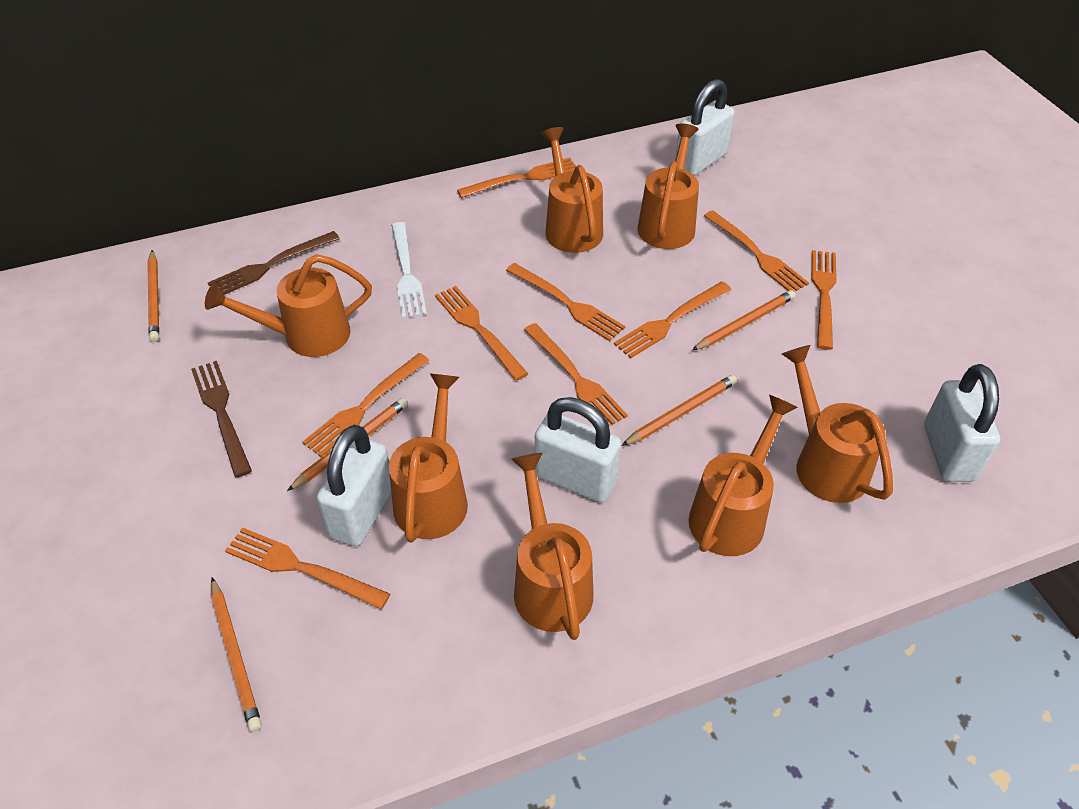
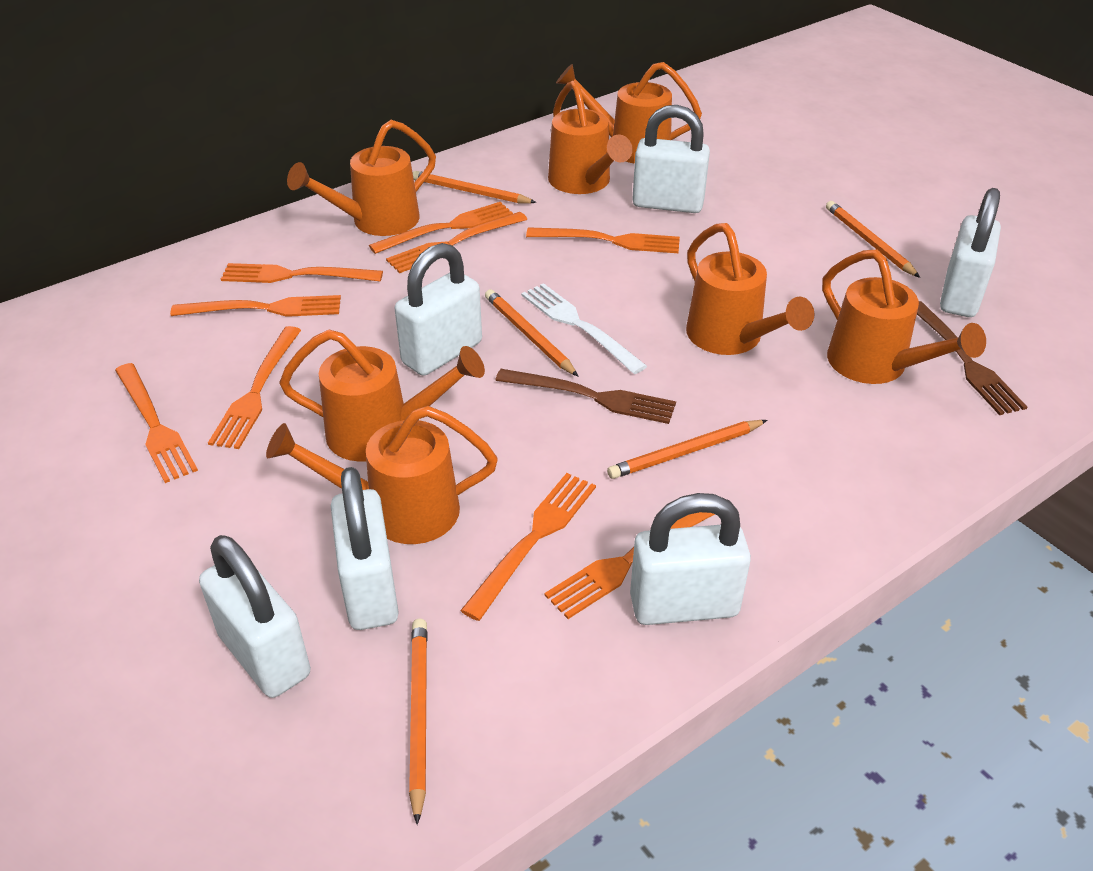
white padlock: [317,425,391,546] [535,397,621,502] [675,79,735,176] [924,364,1000,482] = 4 -> [199,535,311,698] [331,467,399,630] [395,243,482,376] [630,493,751,625] [632,105,710,213] [940,188,1001,317] = 6

